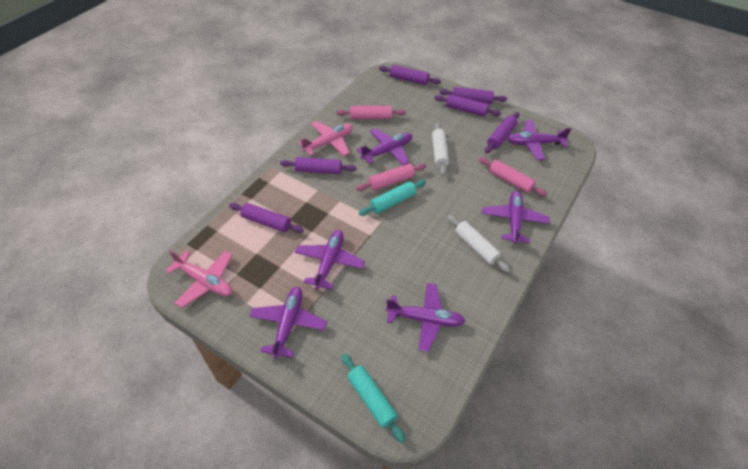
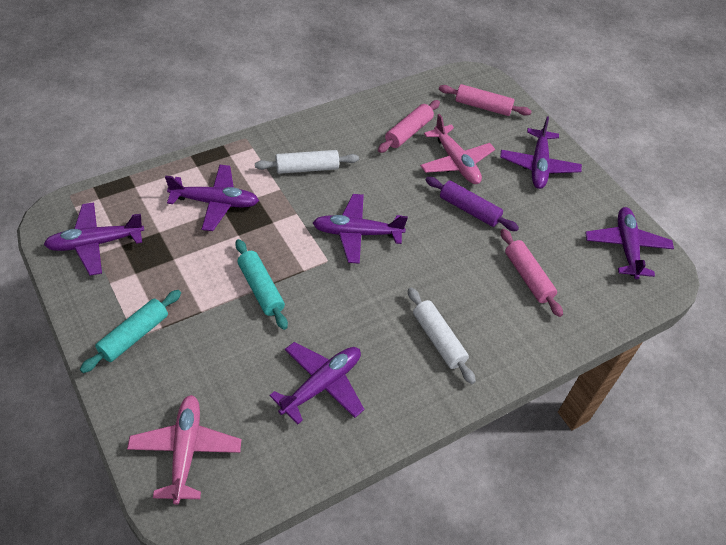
purple rolling pin: [229,203,304,233] [280,157,357,174] [379,65,441,85] [434,94,501,117] [439,87,507,104] [485,112,519,153] = 6 -> [426,177,519,231] = 1

